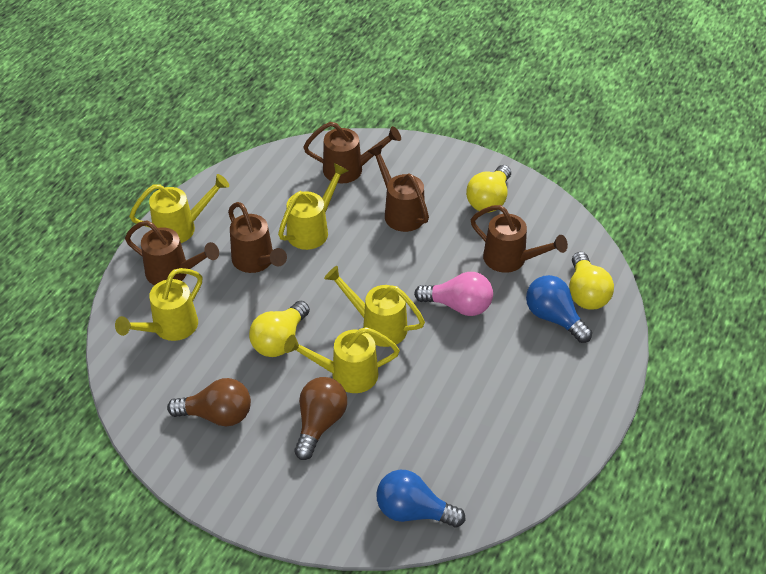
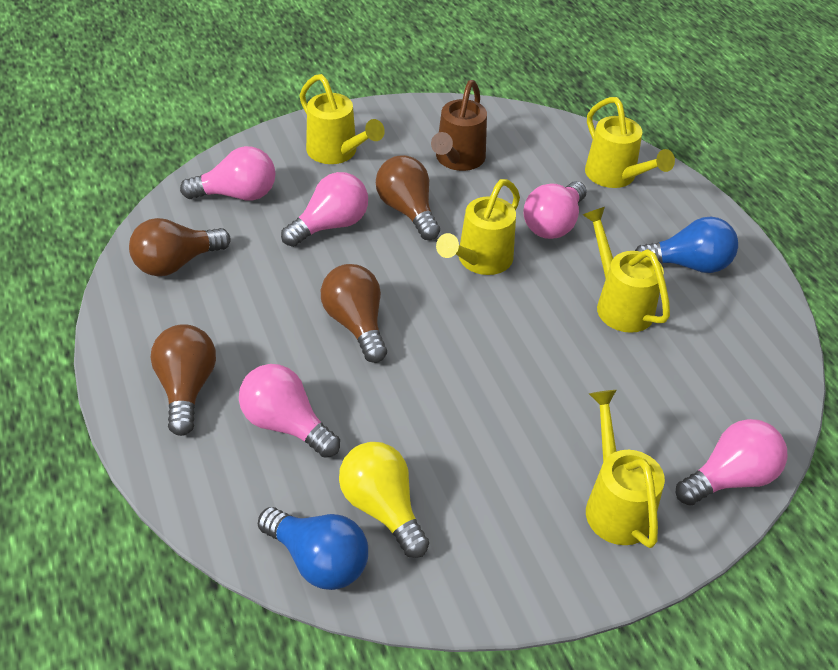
brown light bulb: [167,378,251,426] [294,377,347,460] = 2 -> [129,218,231,277] [151,324,216,436] [321,264,387,363] [376,155,440,240] = 4
brown watering can: [125,220,219,285] [228,202,287,273] [303,122,401,183] [368,145,429,232] [471,205,568,273] = 5 -> [431,80,487,171] = 1
pink light bulb: [414,272,493,316] = 1 -> [180,146,275,201] [239,364,340,458] [281,172,368,247] [523,181,587,239] [676,419,787,506] = 5
yellow light bulb: [249,301,310,357] [466,165,511,213] [569,252,614,310] = 3 -> [339,442,429,558] = 1

